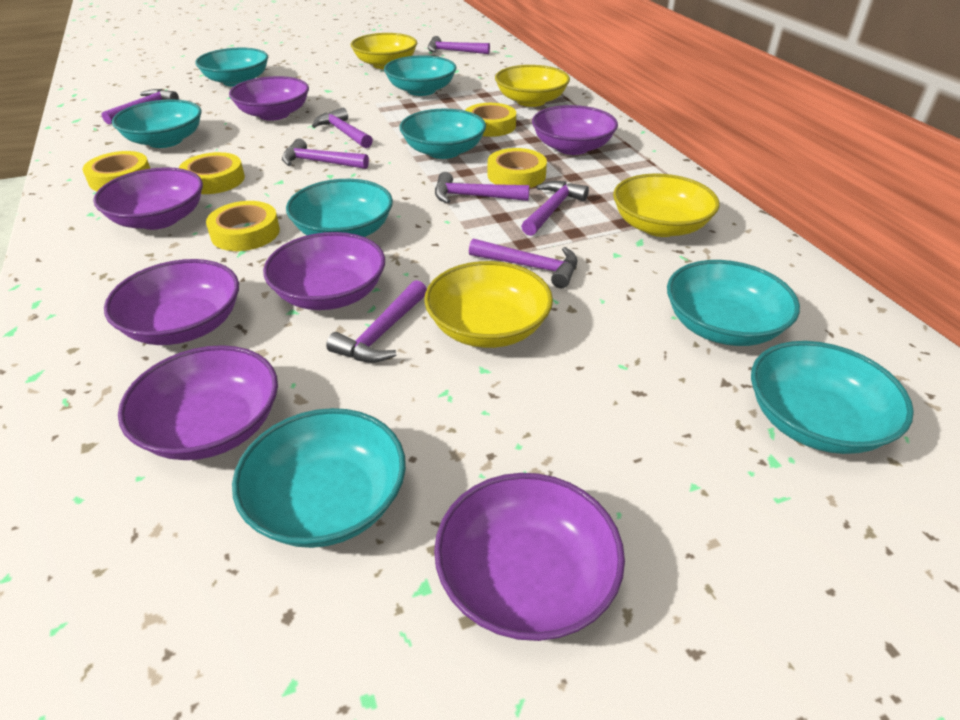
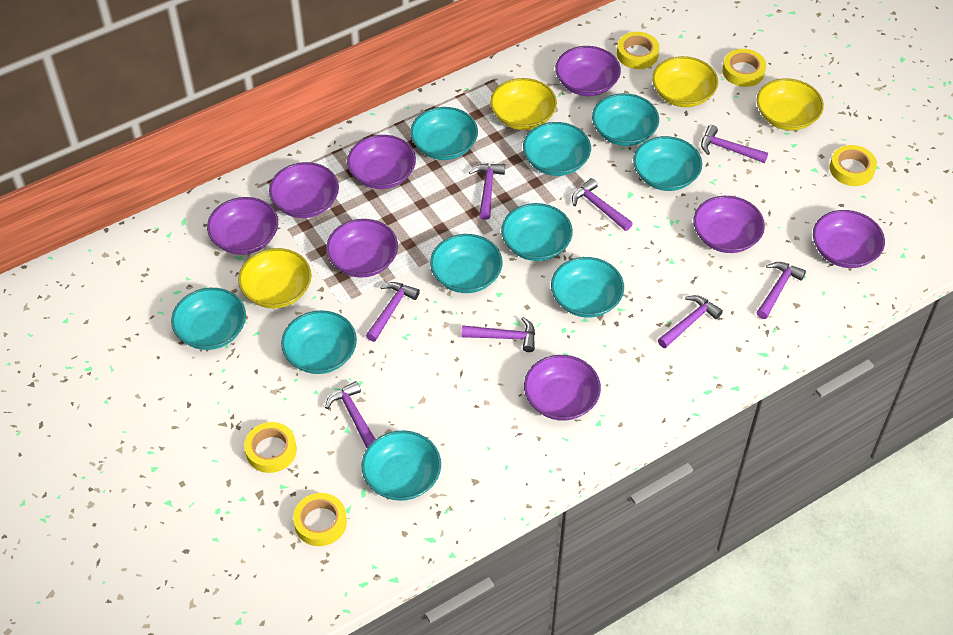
purple bowl: [93,167,203,230] [104,259,239,345] [118,345,278,460] [229,76,309,121] [263,232,385,310] [434,473,625,641] [532,105,618,155] = 7 -> [207,197,278,255] [269,162,339,218] [326,219,398,277] [347,135,416,189] [524,355,601,421] [555,46,621,96] [693,196,765,253] [813,210,885,268] = 8
turquoise bowl: [112,99,201,148] [195,48,268,87] [232,408,406,548] [286,179,393,237] [384,55,457,96] [399,109,486,159] [667,260,800,346] [751,341,914,454] = 8 -> [171,288,246,350] [281,310,357,374] [362,430,441,501] [410,107,478,160] [430,234,502,293] [501,203,573,261] [523,122,591,176] [551,257,624,318] [592,93,659,146] [633,136,702,191] = 10

